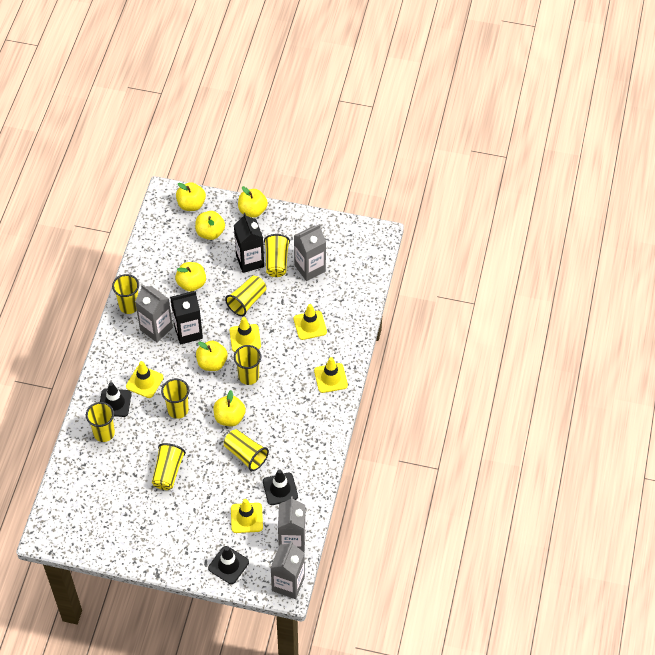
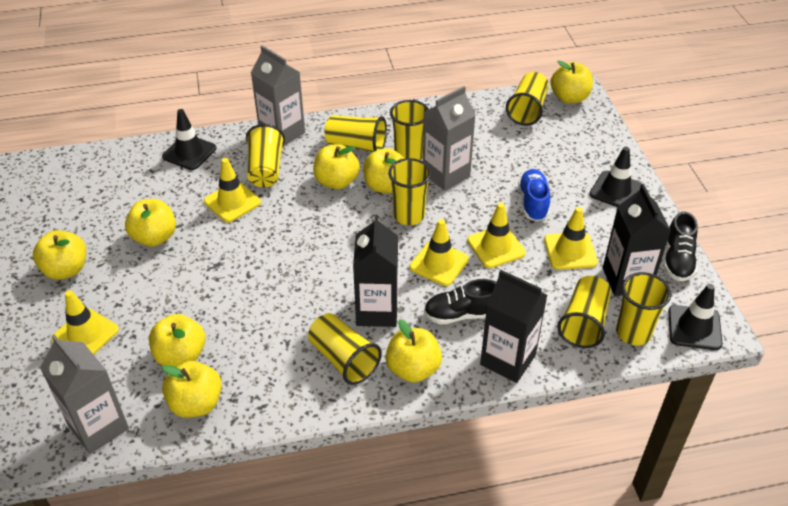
black carton: [170,291,203,345] [234,213,264,273] = 2 -> [353,215,398,327] [480,270,547,383] [603,184,671,296] = 3
black shoe: none = 0 -> [424,279,496,325] [664,211,698,281] = 2
blue shoe: none = 0 -> [518,169,550,221] = 1
grey carton: [135,284,173,342] [270,541,305,599] [278,496,306,552] [294,224,326,281] = 4 -> [40,334,129,454] [251,45,305,147] [423,86,476,191] = 3
yellow apple: [175,262,206,292] [176,182,206,211] [195,211,225,240] [196,341,227,371] [213,390,246,426] [238,186,268,218] = 6 -> [33,230,86,280] [125,199,176,247] [149,314,205,367] [162,361,222,418] [313,144,360,189] [363,148,405,193] [385,319,442,383] [551,61,593,104] = 8

